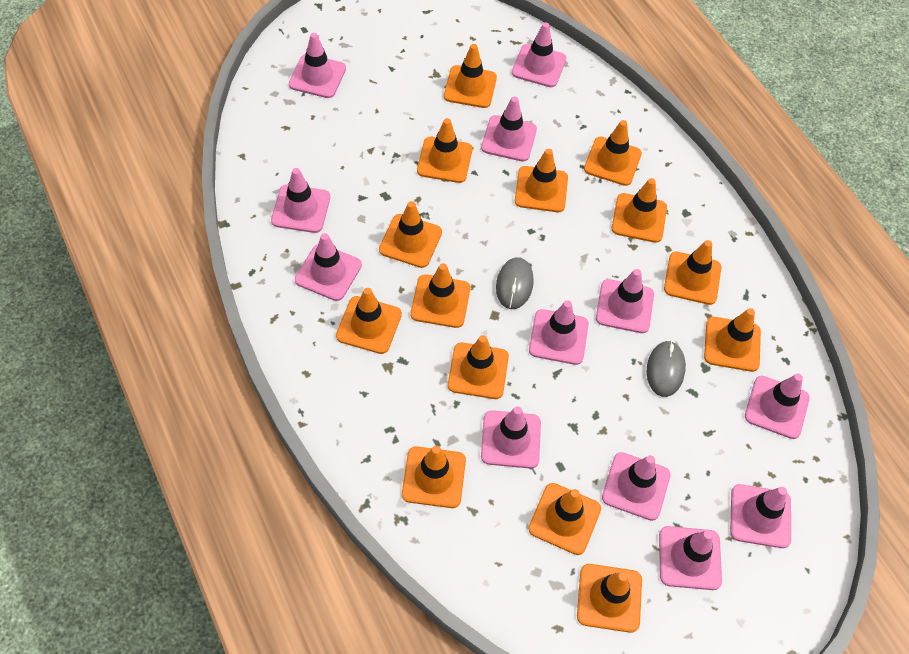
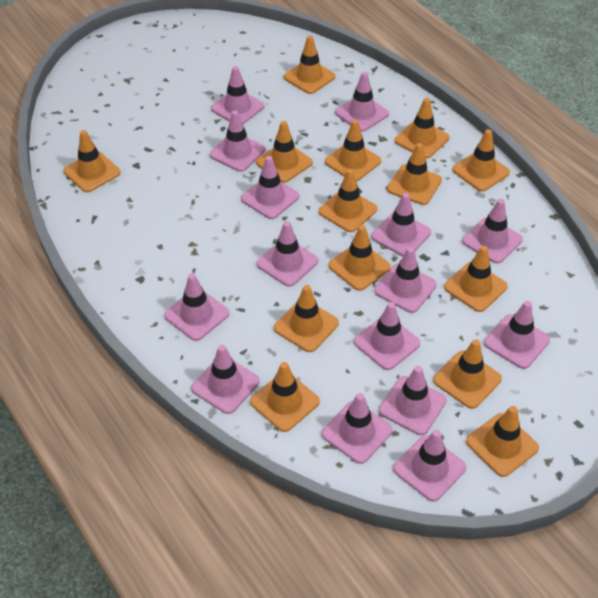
grey mouse: [496,258,534,309] [647,341,686,397] = 2 -> none = 0
pink traffic cone: [271,168,330,233] [289,33,346,98] [295,233,362,301] [481,97,537,162] [481,406,541,469] [512,22,567,87] [529,300,589,365] [596,269,654,333] [602,452,671,521] [659,526,722,590] [730,484,791,548] [745,374,810,439] = 12 -> [164,274,229,341] [191,345,260,414] [210,111,265,172] [211,66,265,124] [241,156,299,219] [256,221,318,287] [322,393,393,464] [335,72,389,132] [354,302,420,370] [371,193,431,256] [374,247,437,313] [379,366,447,435] [393,430,466,502] [462,199,523,264] [484,301,550,369] = 15

